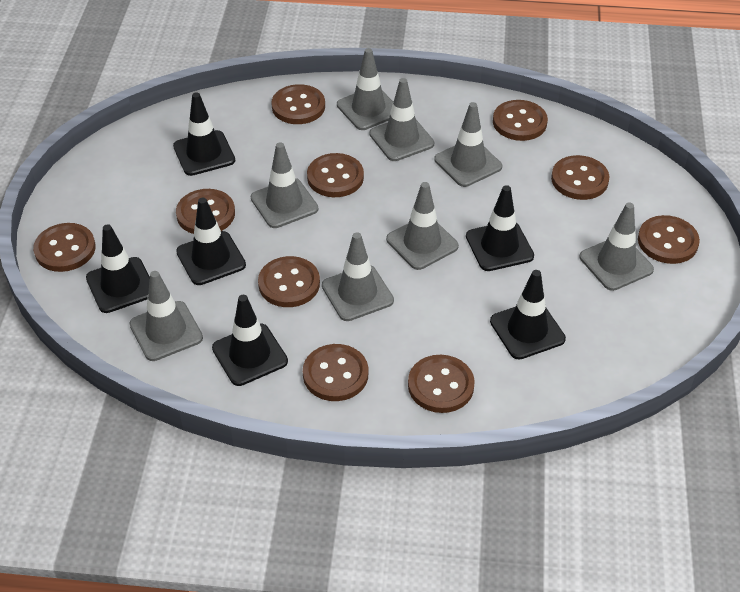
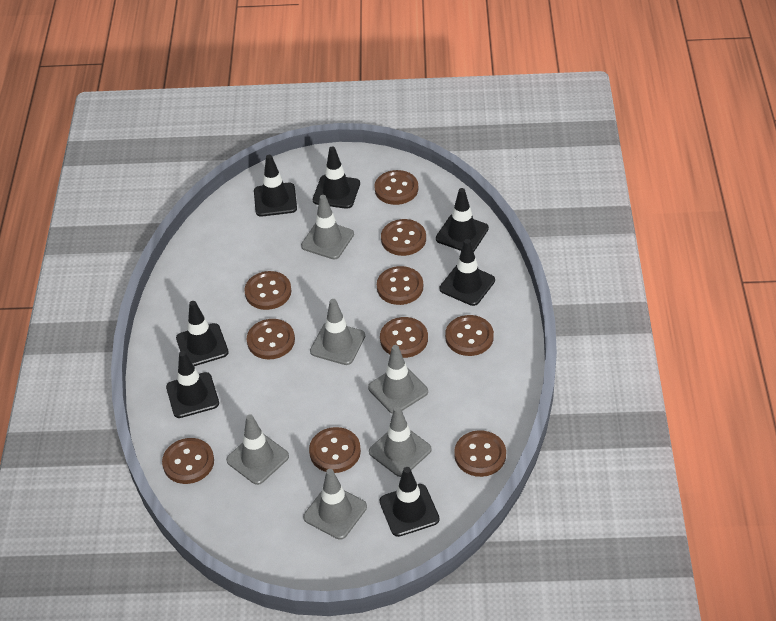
black traffic cone: [86,224,150,313] [173,92,235,176] [176,198,246,285] [212,295,288,386] [466,185,534,271] [490,270,566,360] = 6 -> [166,351,219,418] [176,301,229,366] [254,155,297,217] [313,146,360,209] [380,467,440,537] [436,188,489,252] [440,239,495,306] = 7
grey traffic cone: [129,271,203,361] [251,142,318,228] [322,232,394,321] [337,48,393,130] [369,78,434,161] [386,182,459,270] [434,102,502,187] [580,202,654,291] = 8 -> [226,414,289,485] [301,195,354,259] [303,469,367,540] [310,299,365,365] [368,345,428,414] [369,406,432,477] = 6

